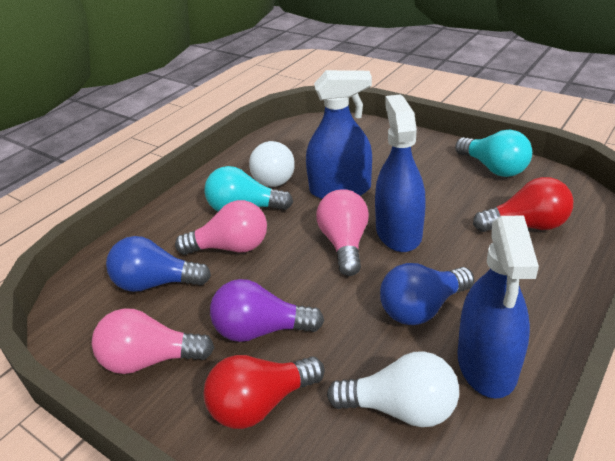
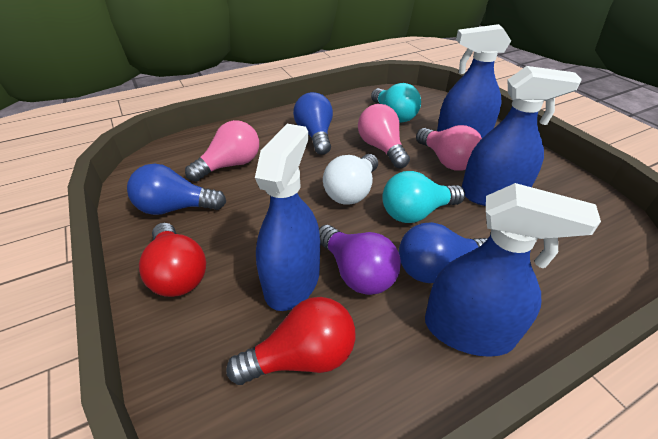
blue light bulb: [106,236,211,292] [380,263,474,325] = 2 -> [127,164,226,215] [293,92,333,155] [399,222,488,283] = 3
blue spray bottle: [306,70,372,199] [375,94,426,252] [457,215,539,399] = 3 -> [255,124,320,311] [425,183,601,357] [437,24,511,138] [462,66,582,206] = 4
white light bulb: [249,141,295,187] [327,351,459,427] = 2 -> [323,154,378,205] = 1

